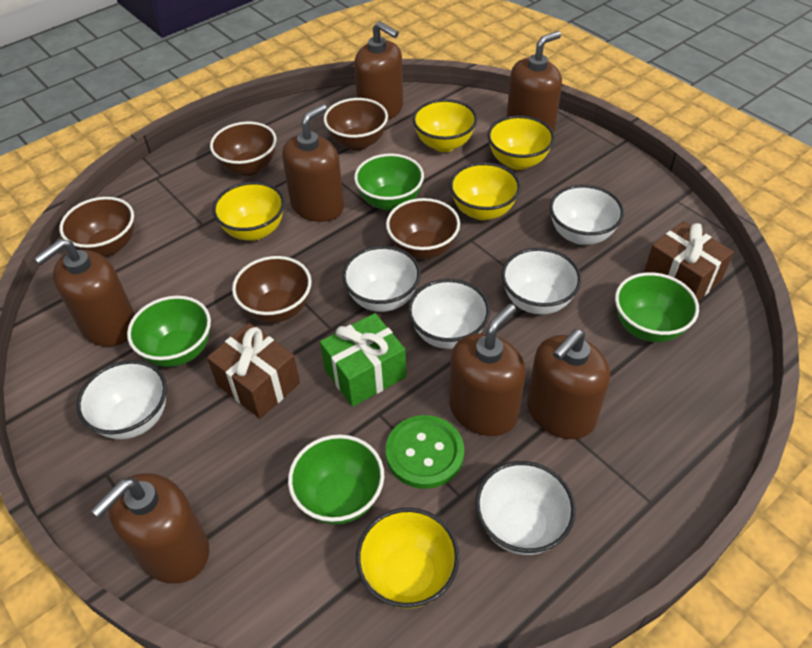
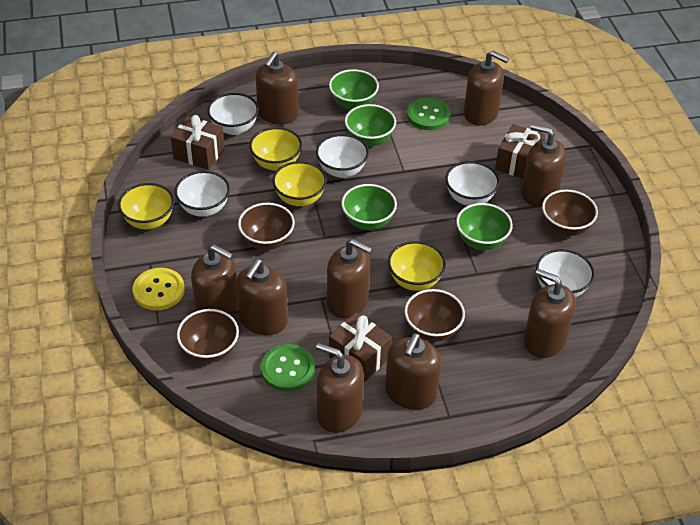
brown bowl: [59,197,134,257] [210,122,277,176] [232,256,312,323] [324,98,388,150] [386,198,460,259] = 5 -> [177,309,239,363] [238,203,295,250] [405,289,465,342] [542,190,598,236] = 4
brown gift: [207,323,300,419] [644,221,734,301] = 2 -> [171,115,225,170] [329,312,392,382] [495,124,545,179] = 3
brown soap dispenser: [34,239,135,347] [91,473,209,583] [282,104,344,222] [354,21,403,120] [449,304,526,436] [507,31,562,132] [527,329,610,439] = 7 -> [191,244,238,316] [236,259,288,335] [256,52,299,124] [316,343,364,433] [327,239,373,319] [385,333,441,410] [464,51,509,125] [521,124,566,207] [524,269,576,358] = 9
green button: [386,415,464,489] = 1 -> [261,344,315,392] [407,98,451,130] = 2
green gift: [320,313,406,407] = 1 -> none = 0
white bowl: [76,360,167,439] [342,246,421,312] [408,279,490,349] [475,461,576,555] [501,248,581,314] [550,185,624,245] = 6 -> [175,171,230,217] [207,93,259,135] [316,134,369,178] [445,161,500,206] [536,249,595,297] = 5
yellow bowl: [212,182,285,241] [356,508,459,609] [412,99,477,152] [449,162,521,220] [488,115,555,170] = 5 -> [118,183,174,229] [249,127,302,171] [272,161,327,206] [388,241,446,291] = 4
yellow button: none = 0 -> [133,268,185,310] = 1

